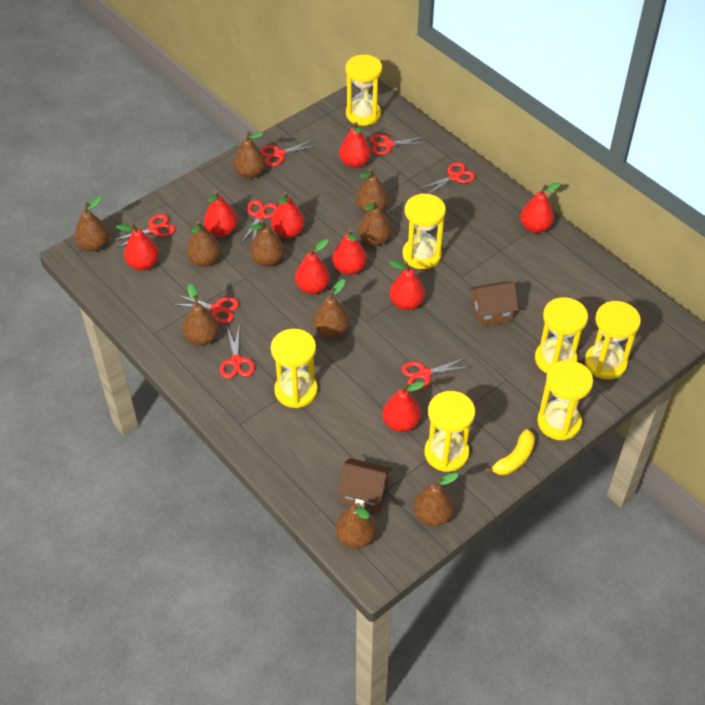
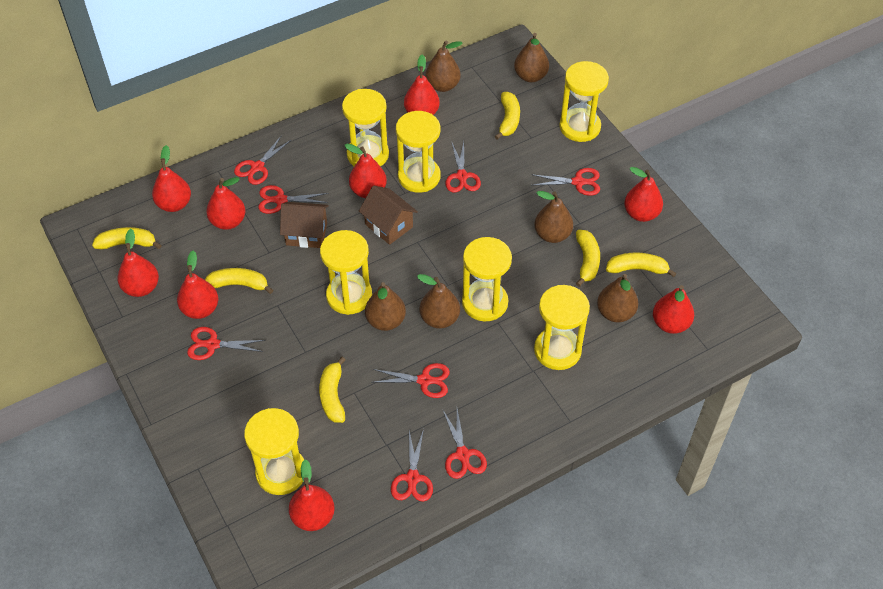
brown pear: [74,197,109,252] [183,284,219,346] [186,221,221,267] [233,131,266,179] [250,220,284,267] [313,279,349,338] [335,502,377,548] [355,168,388,213] [358,199,392,246] [413,473,459,527] = 10 -> [365,282,406,331] [417,274,460,329] [425,41,462,92] [514,33,549,83] [534,191,573,243] [597,274,638,322] = 6
yellow banana: [484,429,535,475] = 1 -> [92,227,162,250] [205,268,273,294] [319,357,346,423] [495,92,520,140] [576,230,600,287] [606,252,676,277] = 6

